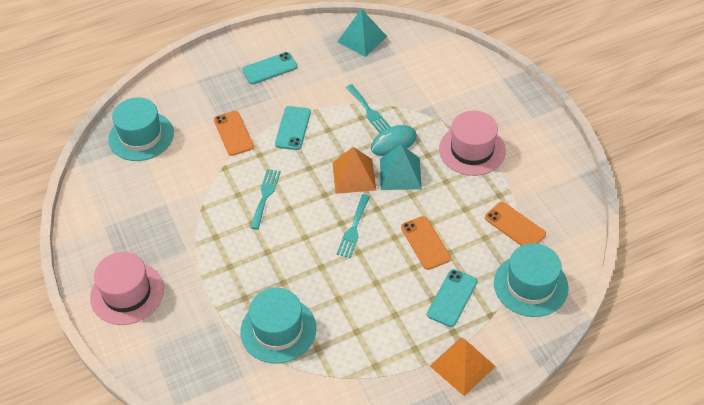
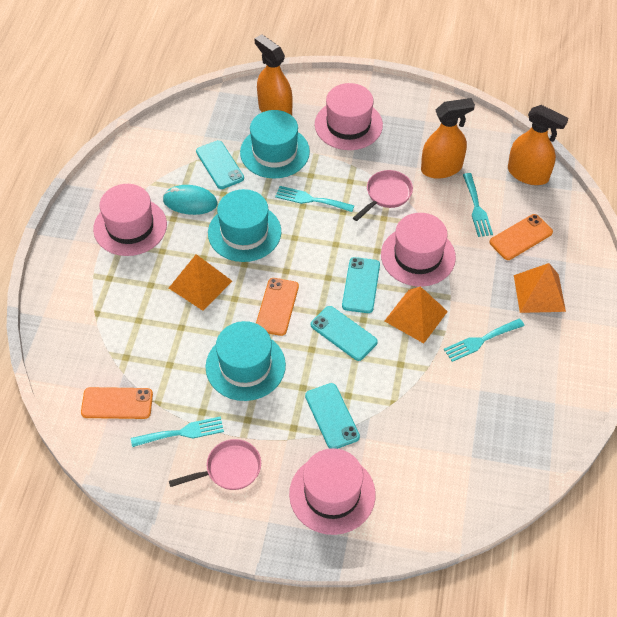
orange pyramid: [333,147,376,194] [430,338,496,396] = 2 -> [169,254,232,311] [385,286,448,343] [514,263,566,313] = 3
orange spray bottle: none = 0 -> [254,34,293,115] [421,98,475,179] [508,105,568,185] = 3
pink hat: [90,252,164,325] [439,111,506,176] = 2 -> [93,184,167,256] [289,448,376,535] [315,83,383,150] [381,213,456,286] = 4
pink pan: none = 0 -> [169,439,261,490] [353,170,413,221] = 2
turquoise fork: [250,169,281,229] [337,194,370,258] [346,84,391,133] = 3 -> [131,416,224,447] [275,186,355,212] [444,318,525,362] [463,173,493,237] = 4
turquoise phone: [242,52,298,84] [275,106,311,150] [427,269,477,327] = 3 -> [196,140,244,189] [305,383,360,449] [311,306,378,361] [342,257,380,313] = 4
turquoise pyramid: [337,9,387,57] [380,144,422,190] = 2 -> none = 0

